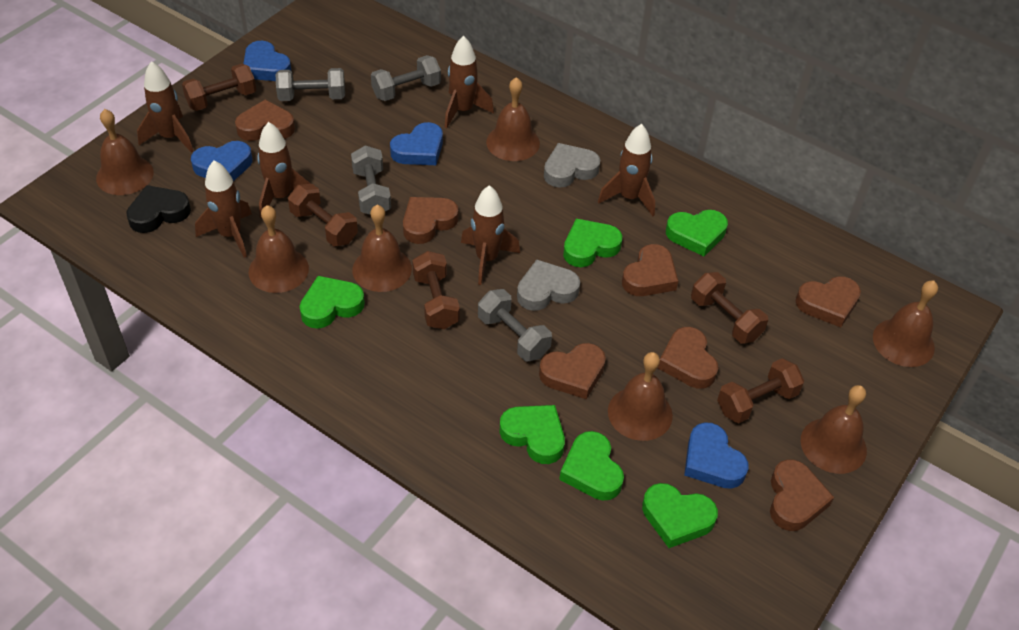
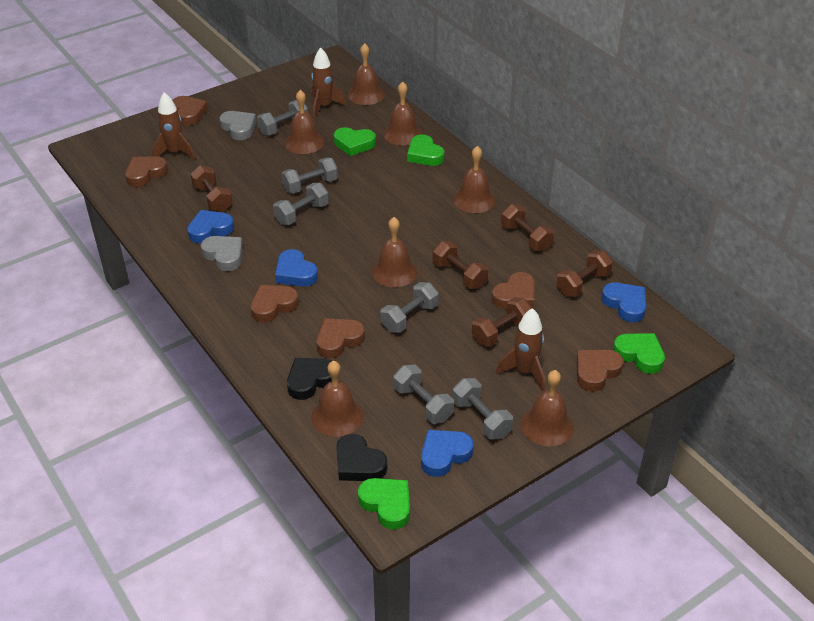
black heart: [126,185,191,233] = 1 -> [287,358,332,400] [336,434,387,481] = 2
brown heart: [235,100,295,141] [403,197,459,244] [539,343,606,399] [622,244,678,296] [658,327,718,389] [770,460,834,531] [796,276,861,327] = 7 -> [125,156,168,187] [172,96,208,125] [250,285,299,323] [316,318,365,358] [492,272,535,309] [577,350,624,391] = 6
brown rocket: [137,61,193,153] [195,160,252,258] [257,122,311,218] [444,36,494,128] [461,185,520,285] [598,124,655,216] = 6 -> [152,92,195,160] [311,47,347,118] [496,308,545,391] = 3
green heart: [299,276,365,329] [499,405,565,464] [559,431,624,501] [563,219,622,267] [642,483,718,548] [666,210,728,256] = 6 -> [334,127,376,156] [358,478,410,530] [407,135,444,166] [613,333,665,374] = 4
grey dumbbell: [276,68,345,101] [351,145,391,215] [371,55,441,101] [478,289,552,361] = 4 -> [257,100,308,136] [273,183,329,225] [281,157,338,194] [380,282,439,333] [393,365,454,424] [452,378,513,440] = 6

